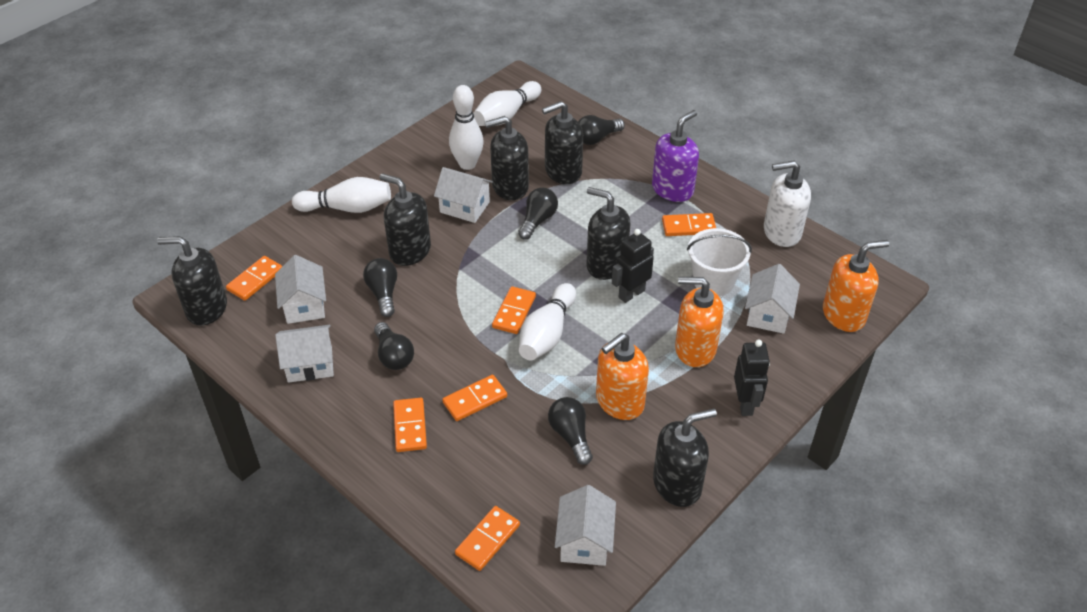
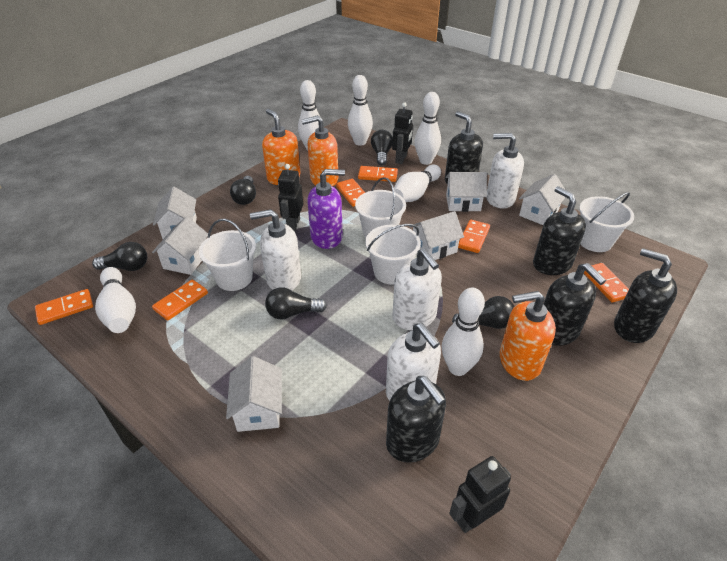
black robot: [612,229,654,303] [734,339,770,416] = 2 -> [278,164,303,231] [392,102,413,164] [449,456,511,533] = 3
black soap dispenser: [157,236,227,326] [380,173,431,266] [485,116,529,200] [542,101,583,184] [586,187,630,280] [653,409,717,507] = 6 -> [386,376,446,463] [445,111,483,184] [533,186,586,275] [543,263,606,346] [614,248,677,343] = 5
white bowling pin: [292,177,391,213] [449,85,484,170] [473,81,541,126] [519,283,576,361] = 4 -> [95,267,136,333] [298,80,321,150] [348,75,373,146] [392,165,441,202] [415,92,441,165] [442,288,485,376] = 6
white bucket: [687,228,752,296] = 1 -> [199,219,256,291] [355,177,406,239] [365,224,421,284] [579,192,634,252] = 4
white house: [275,255,326,324] [275,325,334,383] [434,167,493,223] [555,485,616,566] [745,264,800,334] = 5 -> [152,216,208,275] [153,187,197,239] [226,356,282,432] [409,211,464,260] [446,172,487,212] [519,174,566,225] = 6
white soap dispenser: [764,161,811,247] = 1 -> [250,209,301,291] [386,323,441,401] [392,248,442,330] [487,133,524,208] = 4

